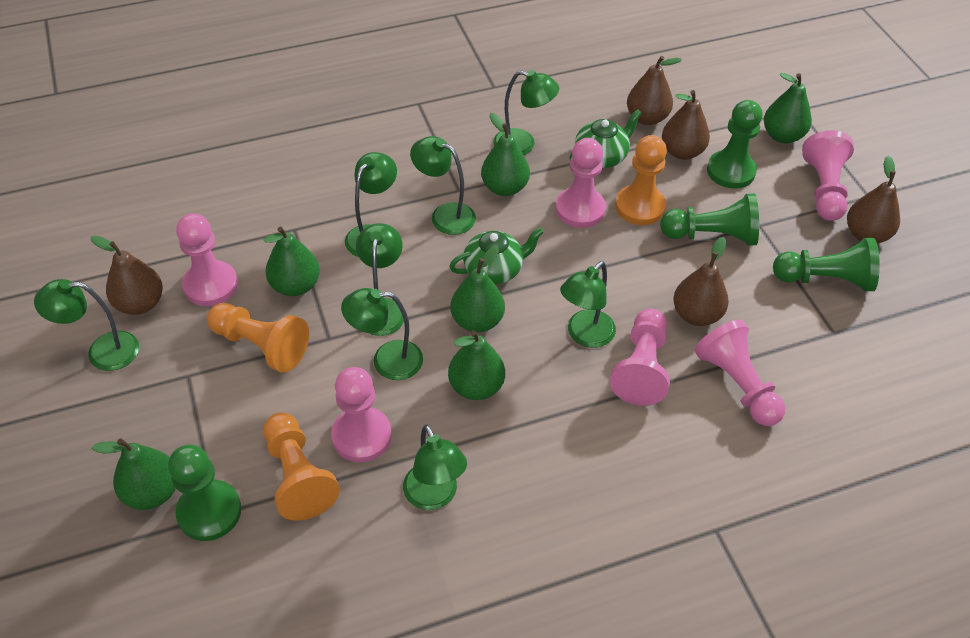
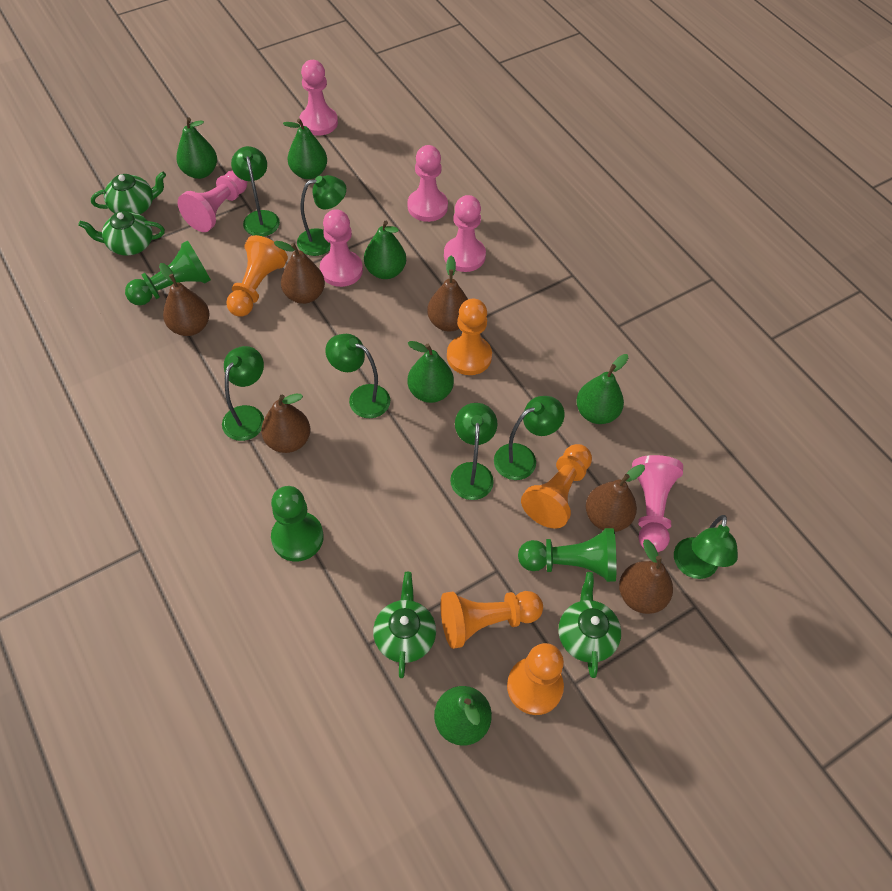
brown pear: [91,236,163,315] [627,56,682,125] [662,90,710,160] [673,237,729,326] [847,156,900,244] = 5 -> [159,263,210,336] [261,394,310,453] [274,241,325,304] [427,256,468,332] [586,464,645,532] [619,539,673,614] = 6
green lamp: [34,279,139,371] [341,288,423,380] [345,152,397,257] [356,223,404,336] [403,425,467,510] [410,136,476,235] [493,70,559,155] [560,261,616,348] = 8 -> [222,346,264,441] [231,146,280,237] [297,175,346,256] [325,334,390,418] [450,403,497,500] [494,396,564,480] [674,515,738,579] = 7
green pawn: [168,444,241,541] [660,193,759,246] [707,100,763,189] [773,238,880,291] = 4 -> [125,240,211,305] [271,486,324,562] [518,528,616,582] = 3
green teapot: [449,227,544,285] [569,109,642,168] = 2 -> [78,211,165,256] [91,172,166,214] [373,572,436,678] [558,572,621,678] = 4
orange pawn: [207,303,309,373] [263,412,340,521] [615,135,667,225] = 3 -> [226,235,288,317] [440,591,543,649] [447,298,492,375] [507,643,564,715] [521,444,592,528] = 5

